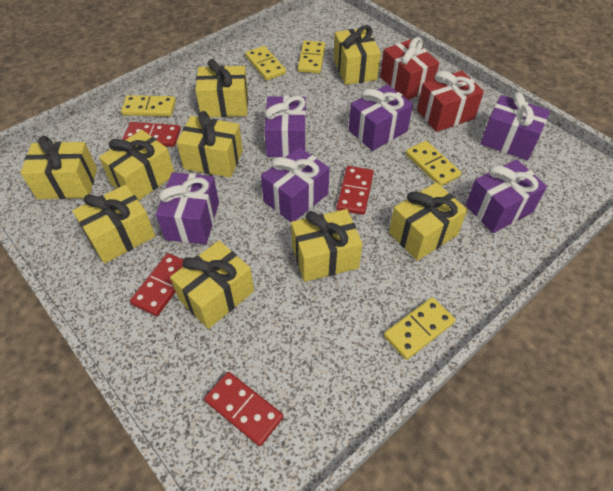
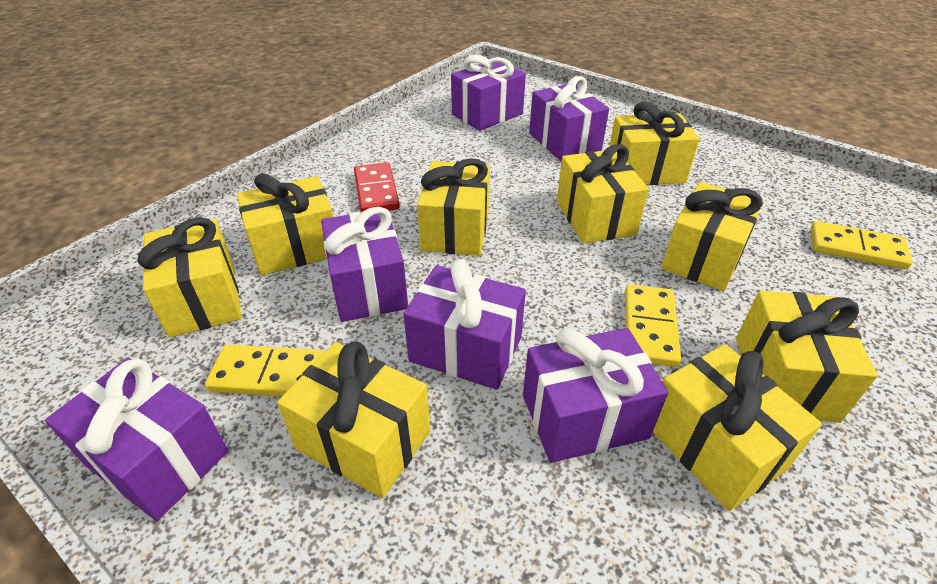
red domino: [123,122,181,147] [130,253,183,316] [204,372,284,446] [336,166,374,215] = 4 -> [354,162,400,212] = 1
red gift: [380,37,439,100] [417,71,484,132] = 2 -> none = 0
yellow domino: [121,95,176,116] [245,46,286,81] [298,41,325,73] [384,297,456,360] [406,141,461,186] = 5 -> [205,345,325,396] [625,284,681,367] [811,221,913,270] = 3

